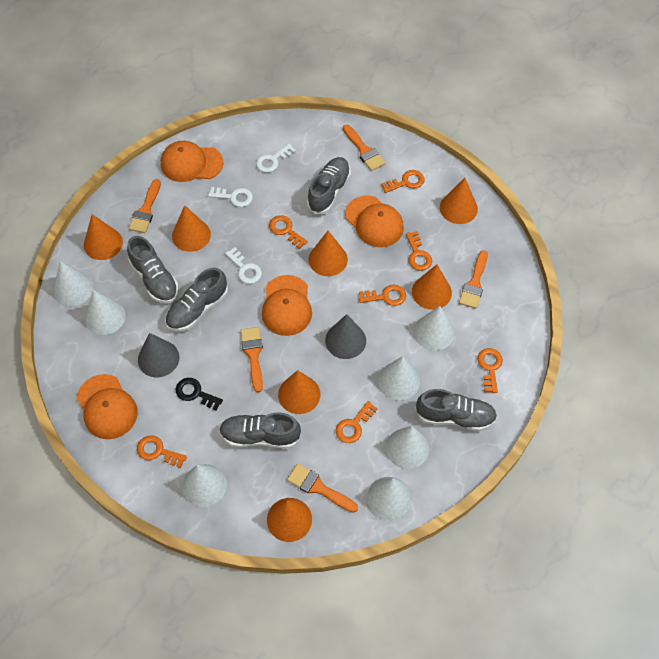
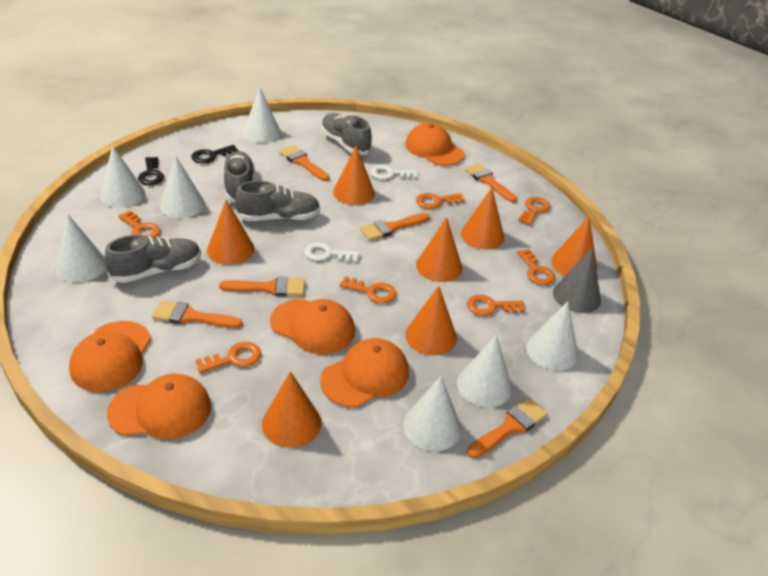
black key: [176,378,223,411] = 1 -> [138,157,164,185] [191,145,239,164] = 2
grey cone: [138,333,179,378] [325,314,366,359] = 2 -> [553,247,601,313] = 1
grey shoe: [127,236,179,304] [165,268,228,331] [219,412,301,448] [307,157,351,214] [415,389,497,431] = 5 -> [105,235,201,283] [223,151,254,203] [235,180,320,221] [321,113,372,155] = 4
orange brush: [128,179,161,233] [240,327,263,392] [287,464,358,513] [343,124,385,171] [459,250,488,309] = 5 -> [152,300,243,328] [219,276,305,296] [279,145,330,181] [360,213,430,241] [465,163,517,202] [467,398,548,458] = 6
orange cap: [76,374,138,439] [161,141,223,182] [262,275,312,336] [345,196,404,247] = 4 -> [69,321,151,392] [107,374,211,439] [270,299,355,354] [320,338,409,407] [405,123,464,166] = 5
white key: [208,187,253,207] [225,247,262,284] [256,144,296,173] = 3 -> [304,242,359,262] [370,165,418,180] = 2

